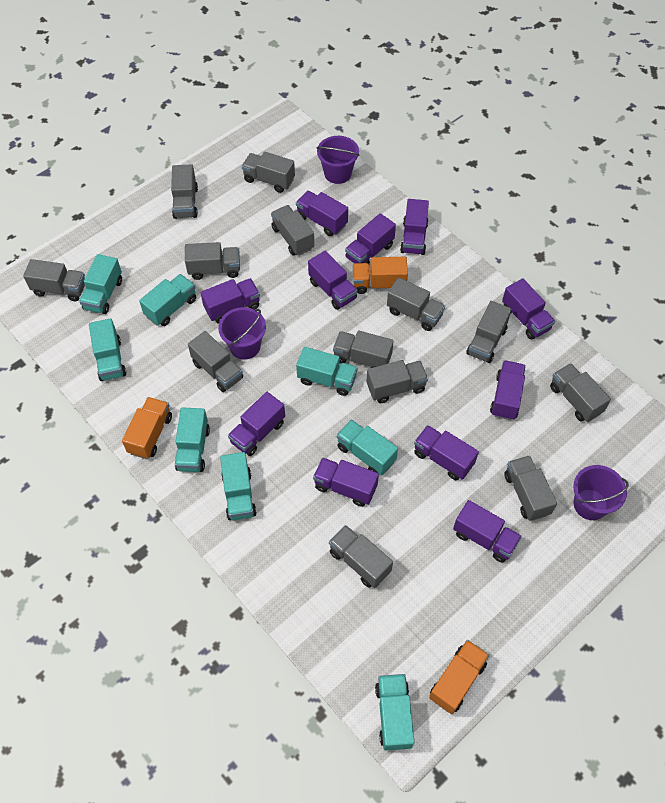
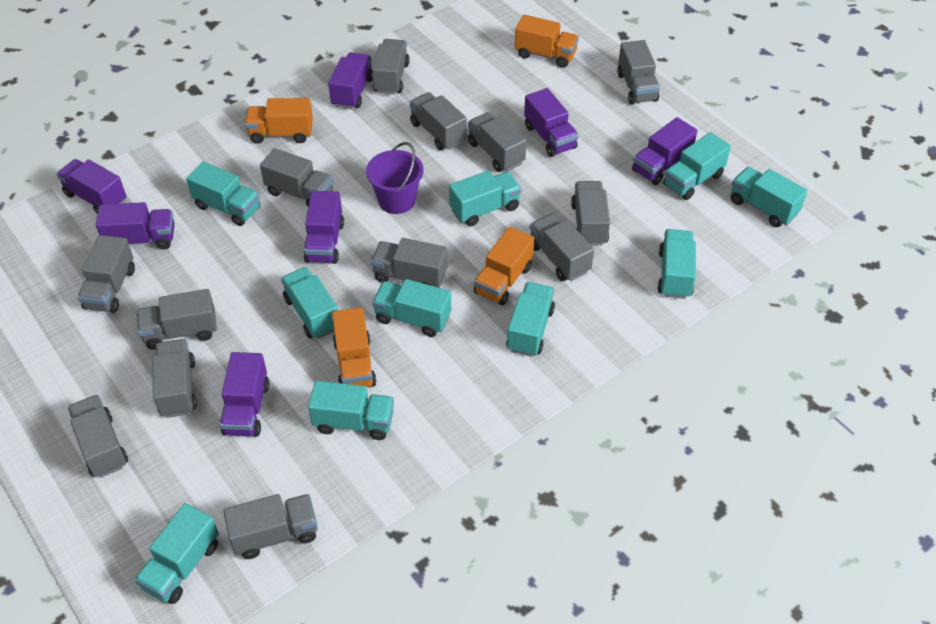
orange truck: [122,397,172,459] [353,257,408,294] [429,640,490,714] = 3 -> [245,98,313,144] [332,307,376,387] [474,227,534,305] [515,15,579,68] = 4
purple bucket: [218,307,266,360] [317,136,359,184] [573,465,628,520] = 3 -> [366,142,424,214] = 1
purple truck: [201,278,260,324] [228,392,285,456] [296,191,348,236] [308,251,358,310] [313,458,379,507] [345,213,396,264] [400,199,429,255] [414,425,479,480] [453,500,522,563] [490,360,526,420] [502,278,555,340] = 11 -> [56,159,126,214] [96,202,175,250] [220,352,269,437] [303,191,344,264] [328,52,373,109] [524,88,578,157] [632,117,697,185] = 7
turquoise truck: [79,254,122,314] [89,318,126,381] [139,274,196,326] [175,407,210,472] [220,452,257,520] [296,347,358,396] [337,419,398,475] [375,674,415,751] = 8 -> [134,503,219,604] [186,162,261,226] [281,267,338,339] [308,381,394,440] [372,279,451,337] [449,171,521,227] [506,282,555,357] [658,229,696,299] [663,132,731,200] [731,167,808,227] = 10

